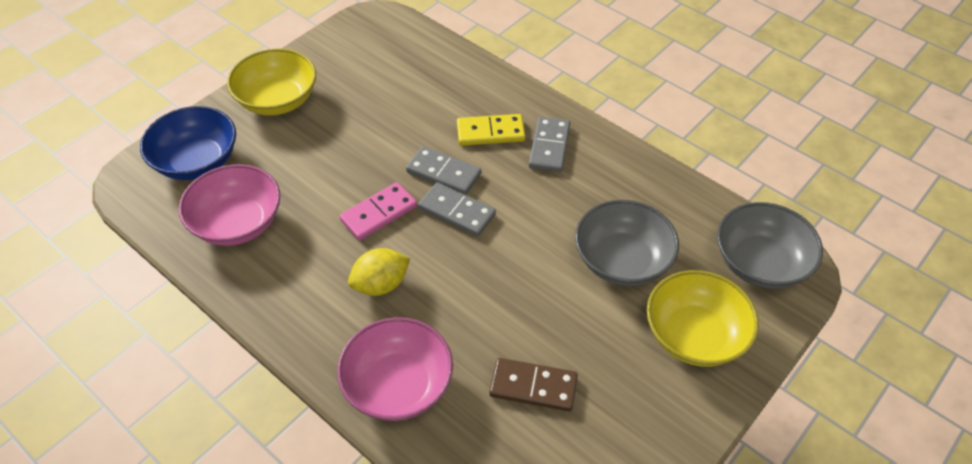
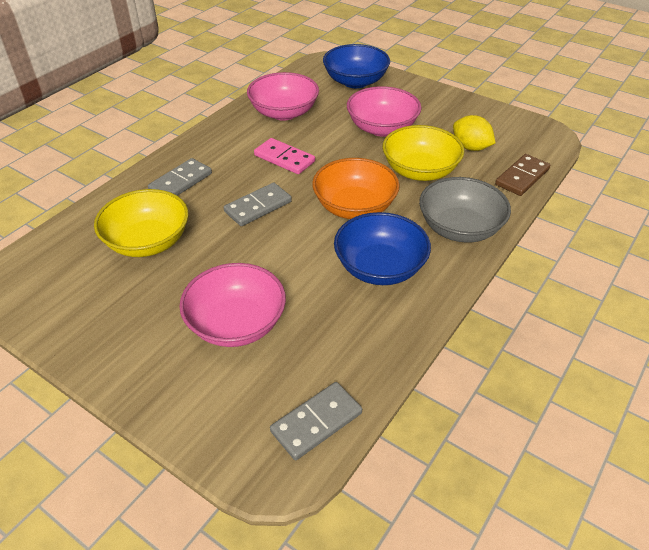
blue bowl: [140,106,236,180] = 1 -> [323,44,390,88] [334,212,431,285] = 2
grey bowl: [575,200,679,286] [717,202,823,289] = 2 -> [419,177,511,243] = 1
orange bowl: none = 0 -> [312,158,400,219] = 1
pink bowl: [179,164,280,246] [337,317,453,421] = 2 -> [179,263,286,347] [247,72,319,121] [347,86,421,137] = 3
yellow domino: [457,114,525,146] = 1 -> none = 0

